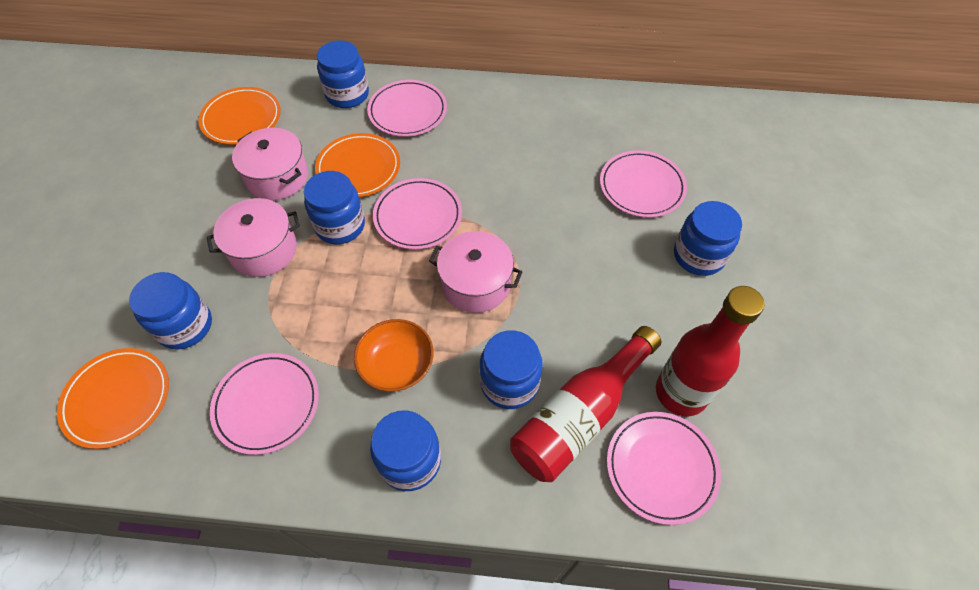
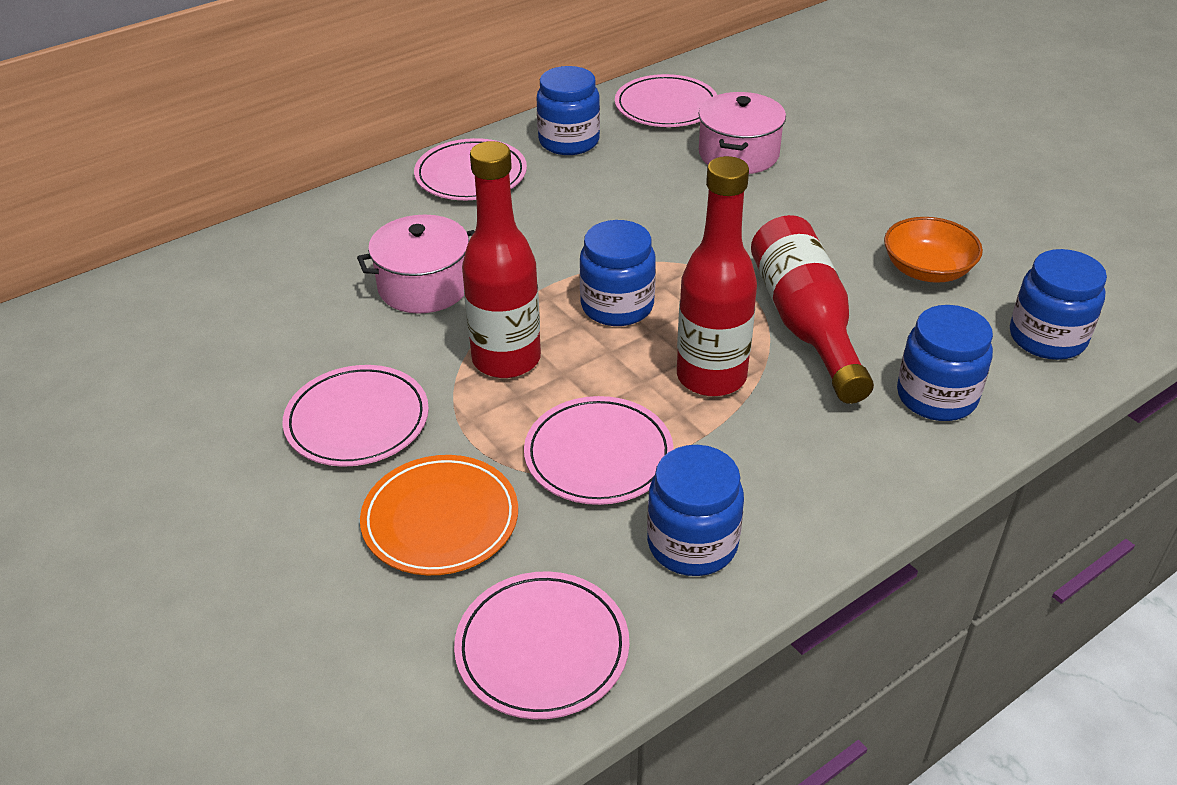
blue jar: [129,272,212,350] [304,171,365,244] [317,41,369,108] [370,410,441,491] [479,330,543,409] [674,201,742,276] = 6 -> [536,66,600,155] [579,220,656,326] [647,445,744,576] [897,305,993,421] [1010,249,1107,360] = 5
orange plate: [57,348,169,449] [199,87,281,145] [315,133,400,197] = 3 -> [360,455,518,575] = 1
pink pot: [207,198,300,277] [232,128,308,200] [429,231,523,313] = 3 -> [357,215,475,314] [698,92,786,174] = 2
red bottle: [510,326,661,482] [656,286,764,416] = 2 -> [462,141,541,378] [677,156,757,396] [751,215,874,404] = 3

